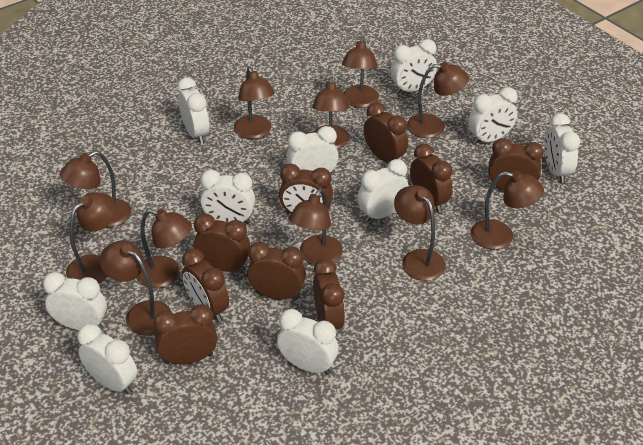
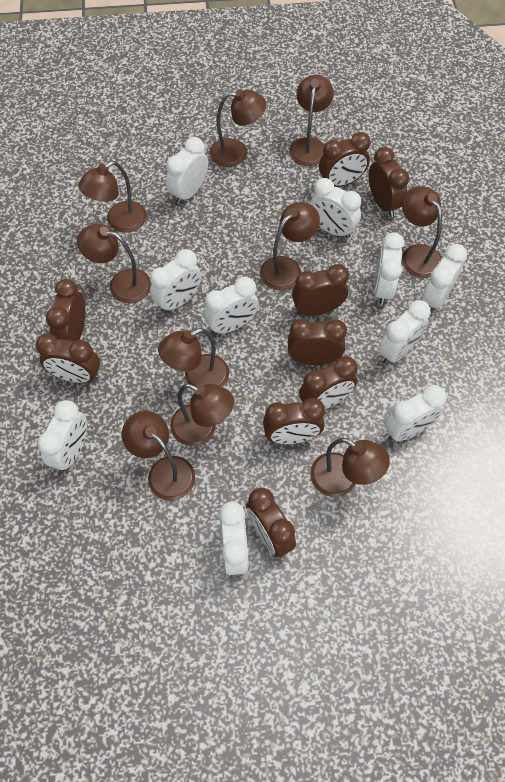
brown lamp: [60,151,131,227] [66,192,116,283] [100,240,171,336] [136,209,192,288] [234,67,275,139] [289,189,343,265] [312,77,350,149] [342,37,379,108] [394,185,446,281] [407,62,469,138] [471,171,544,250] = 11 -> [77,224,151,304] [78,161,147,233] [122,411,195,501] [158,328,229,387] [170,384,234,446] [209,89,266,167] [260,202,320,290] [289,75,334,166] [310,438,390,497] [402,186,442,278] = 10

